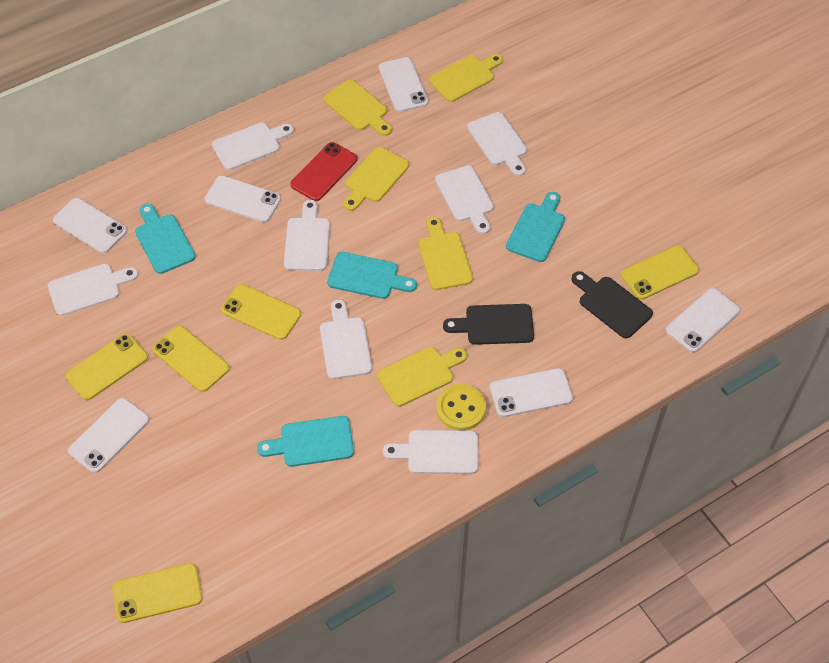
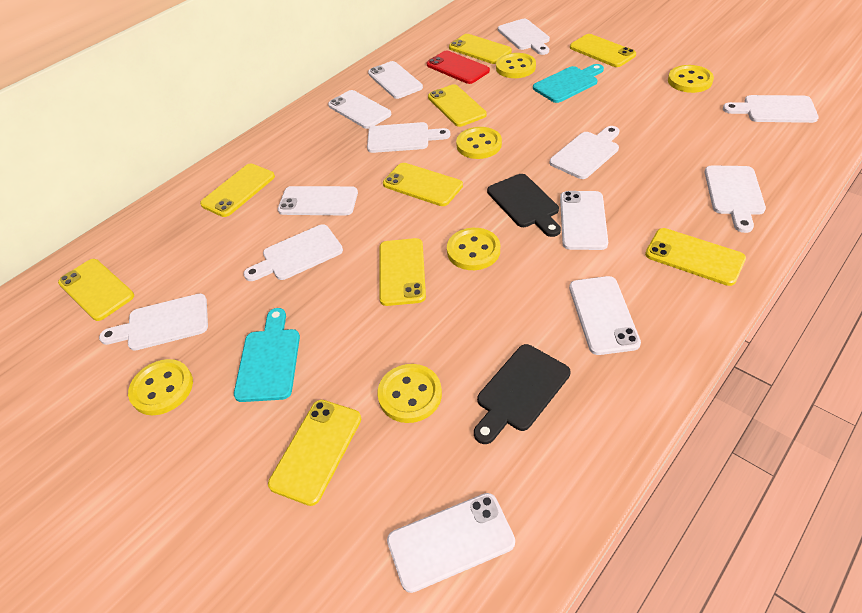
turquoise cutting board: [135,204,196,274] [257,416,354,467] [327,252,417,299] [506,192,565,262] = 4 -> [234,308,300,402] [533,64,604,103] = 2
yellow button: [436,384,486,430] = 1 -> [128,359,193,415] [377,364,442,423] [447,228,500,270] [456,127,502,159] [496,53,536,78] [668,65,714,93] = 6
yellow cutting board: [324,80,392,136] [344,147,409,211] [377,347,467,407] [418,217,473,290] [429,54,503,102] = 5 -> none = 0
yellow phone: [66,333,148,400] [112,563,202,623] [152,326,230,392] [221,284,301,340] [621,245,699,300] = 5 -> [58,259,134,321] [200,164,275,217] [268,400,361,506] [379,238,426,306] [383,163,463,206] [428,84,487,127] [449,34,512,64] [570,34,636,67] [645,228,746,286] = 9

